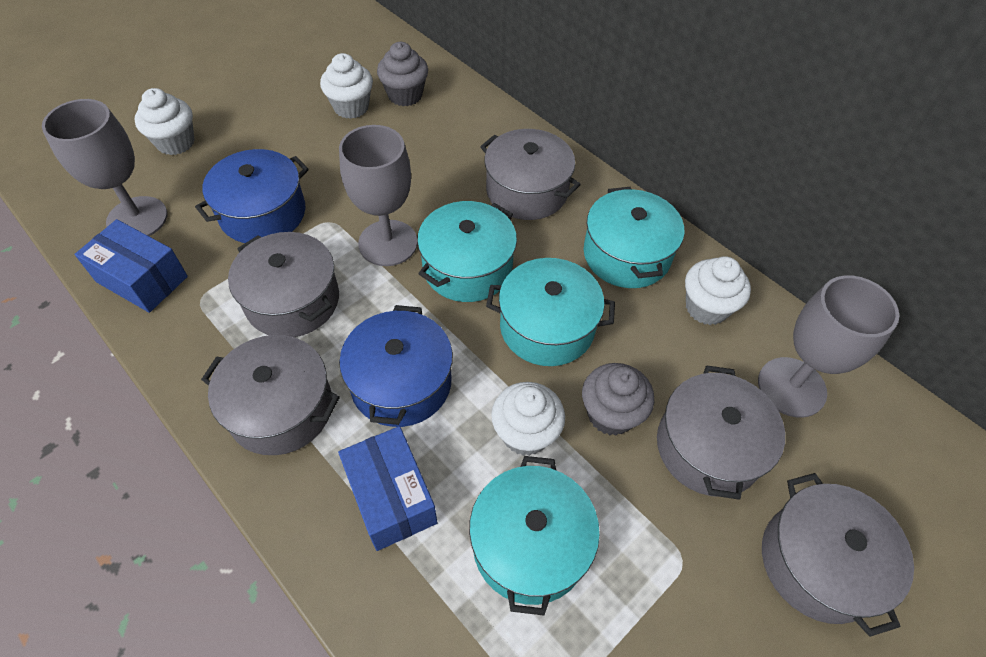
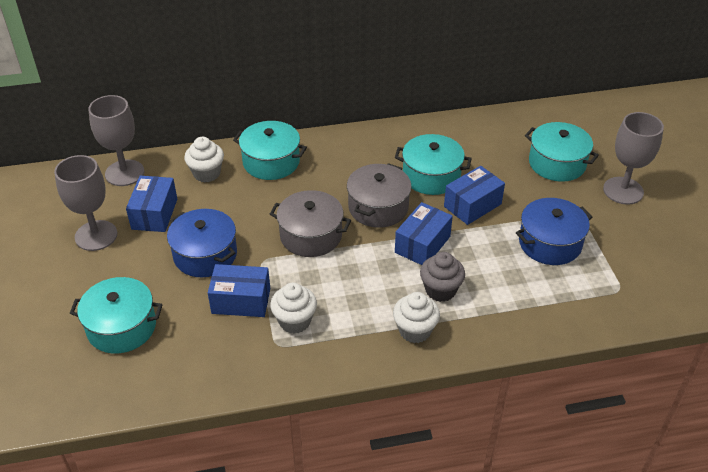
blue box: [74,219,188,313] [338,426,437,551] = 2 -> [126,176,177,232] [208,264,270,317] [395,202,453,265] [444,166,505,225] = 4
grey cupcake: [377,42,428,106] [582,363,654,435] = 2 -> [420,252,465,302] = 1
grey pot: [201,335,340,455] [228,232,339,337] [480,129,581,220] [657,366,785,500] [762,473,914,637] = 5 -> [270,190,351,257] [347,163,412,228] = 2
white cupcake: [134,88,194,155] [320,53,373,119] [491,382,565,456] [685,256,751,325] = 4 -> [184,137,224,182] [270,282,317,334] [393,292,440,343] = 3

